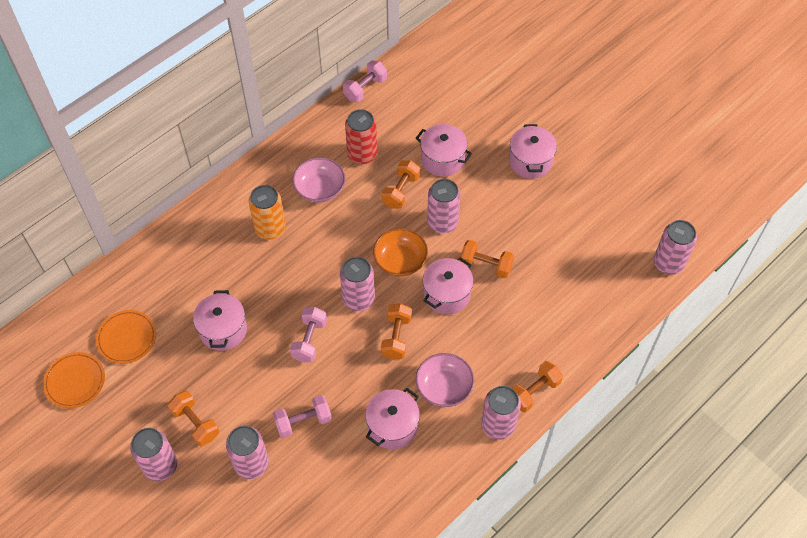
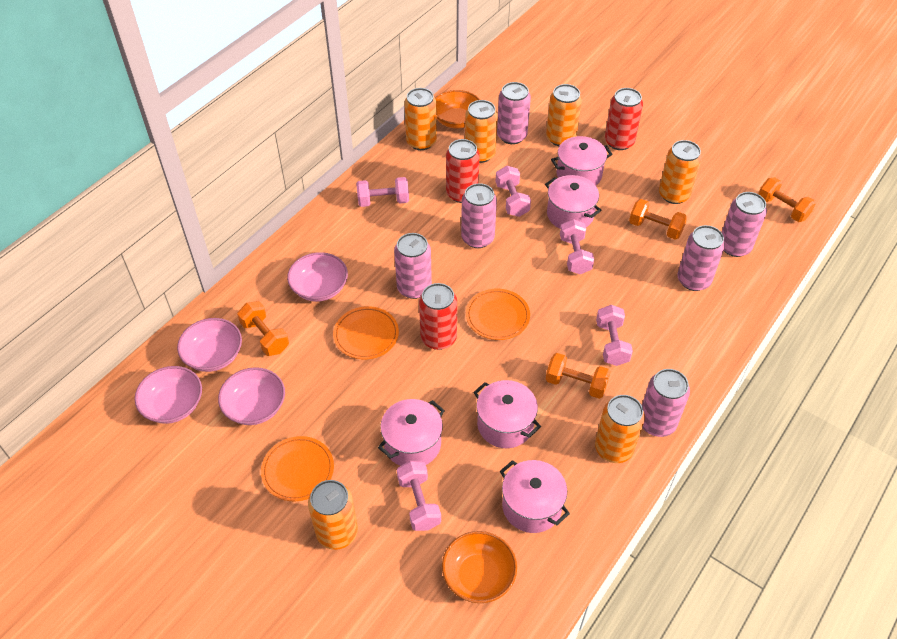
orange bowl: [373,228,428,276] = 1 -> [435,90,480,128] [442,531,517,603] = 2
orange can: [249,185,286,240] = 1 -> [308,480,358,550] [404,88,437,150] [465,100,498,163] [546,84,582,146] [595,395,645,463] [659,140,702,204] = 6
orange dumbbell: [168,391,219,446] [381,303,412,360] [382,160,420,209] [460,240,514,278] [512,361,563,412] = 5 -> [237,301,289,356] [546,353,610,399] [629,199,687,240] [758,177,816,222] = 4
orange plate: [43,352,105,409] [96,310,156,364] = 2 -> [261,436,334,501] [333,306,399,359] [466,289,530,340] = 3
pink bowl: [292,157,345,203] [416,353,474,407] = 2 -> [135,366,202,424] [177,318,242,372] [218,367,285,425] [287,252,348,302] = 4
pink dumbbell: [273,395,332,438] [290,307,327,362] [343,60,387,103] = 3 -> [356,177,409,207] [397,461,441,531] [496,166,531,217] [560,219,594,275] [596,305,633,366] = 5
red can: [345,109,377,164] = 1 -> [419,283,457,350] [446,139,480,203] [605,88,643,150] = 3

